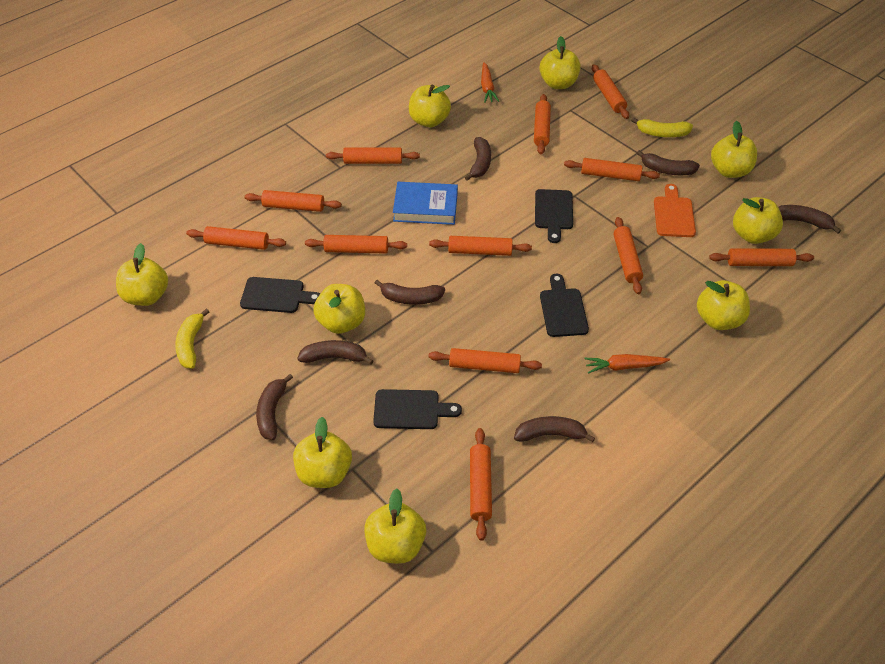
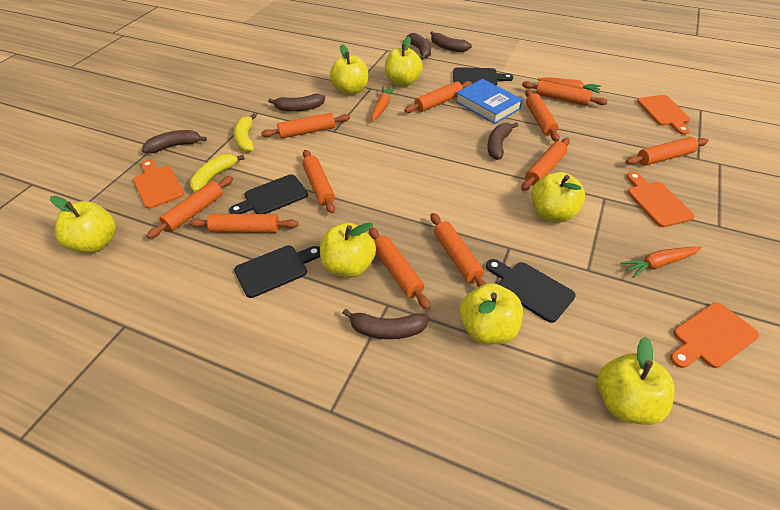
brown banana: [256,374,293,440] [297,340,373,365] [375,280,445,305] [465,137,491,181] [514,416,595,442] [637,150,700,175] [778,205,841,234] = 7 -> [142,130,207,153] [268,94,325,112] [343,309,429,339] [407,33,431,60] [430,31,472,52] [487,122,518,160] = 6
orange carrot: [481,62,499,103] [584,354,670,374] = 2 -> [371,86,396,122] [537,77,601,93] [621,246,702,278] = 3
orange cutting board: [654,184,696,237] = 1 -> [133,160,184,209] [627,172,695,227] [637,95,690,135] [670,302,759,368] = 4
orange rolling pin: [186,226,286,250] [245,190,342,212] [305,235,407,254] [326,148,420,164] [428,348,542,373] [429,236,532,256] [470,428,492,541] [534,94,551,154] [564,158,660,181] [592,64,629,119] [614,217,643,294] [709,248,814,266] = 12 -> [146,176,233,239] [189,214,299,233] [261,113,350,138] [302,150,335,214] [369,228,430,310] [404,81,472,113] [430,213,487,287] [521,138,570,191] [522,80,608,106] [525,90,560,142] [626,137,709,166] = 11
yellow apple: [116,243,168,306] [293,417,352,488] [313,284,365,334] [364,488,426,564] [409,85,451,127] [540,36,581,89] [697,280,750,330] [711,121,757,178] [733,197,783,244] = 9 -> [50,196,116,253] [320,223,376,278] [330,44,368,95] [385,36,423,87] [459,283,523,344] [531,172,585,223] [598,337,674,425] = 7

